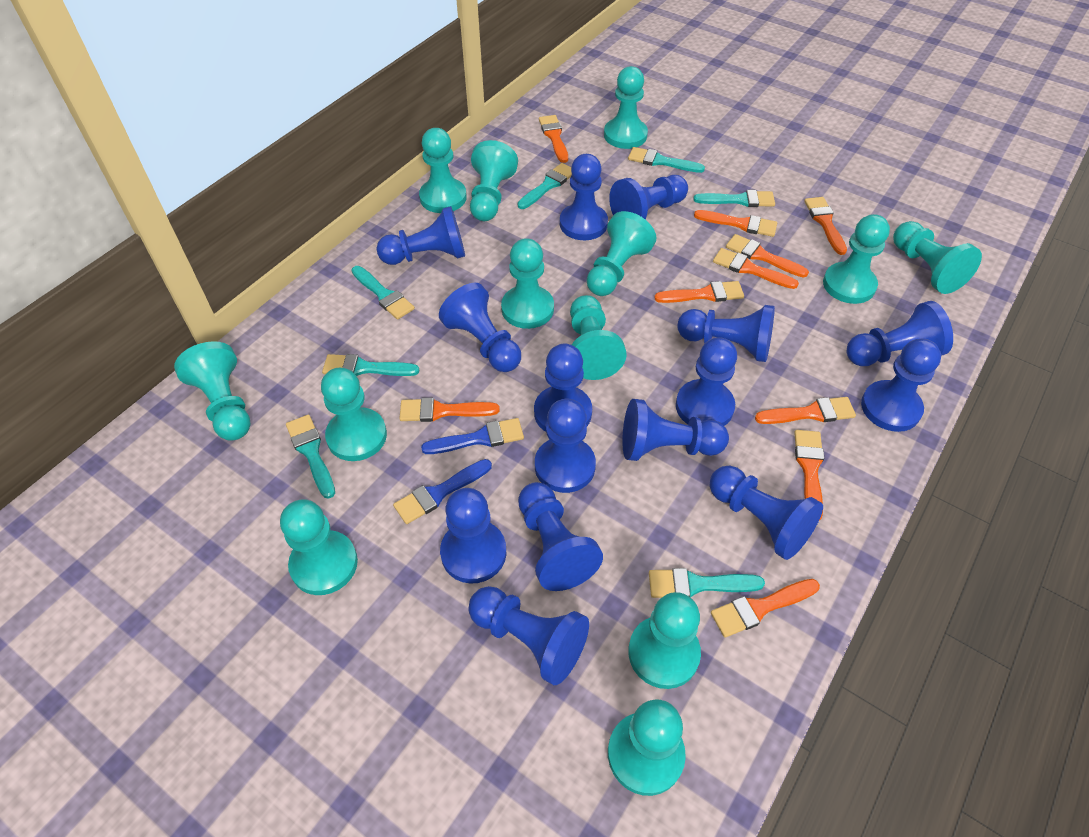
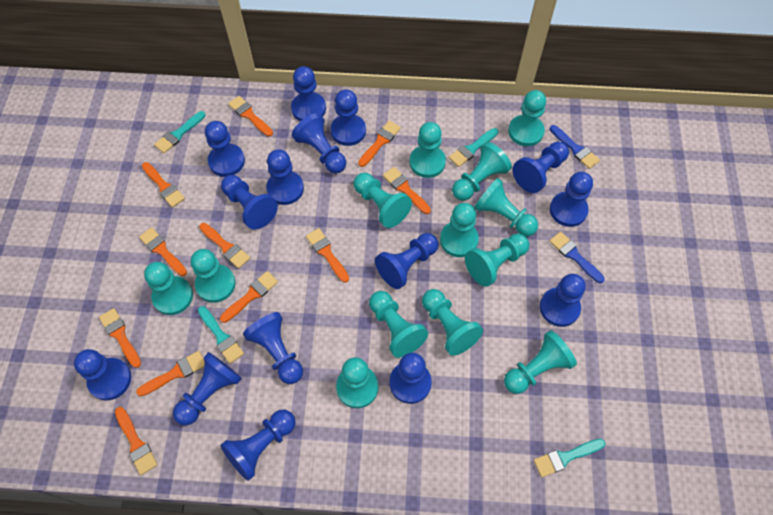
orange brush: [399,398,500,422] [539,115,568,163] [654,281,744,303] [694,210,777,237] [711,579,820,638] [713,248,799,289] [726,234,809,278] [755,397,856,424] [794,430,824,521] [804,197,847,255] = 10 -> [99,308,141,368] [115,407,158,475] [136,351,205,396] [139,227,187,276] [142,162,185,207] [199,223,250,269] [220,271,278,323] [228,96,273,137] [306,228,349,283] [358,121,401,167] [383,167,431,214] = 11
turquoise brush: [286,415,335,499] [322,354,419,376] [352,266,415,320] [518,163,572,209] [628,147,705,173] [649,568,765,598] [693,190,775,207] = 7 -> [154,111,205,153] [198,306,244,364] [449,128,498,167] [534,439,605,477] = 4

